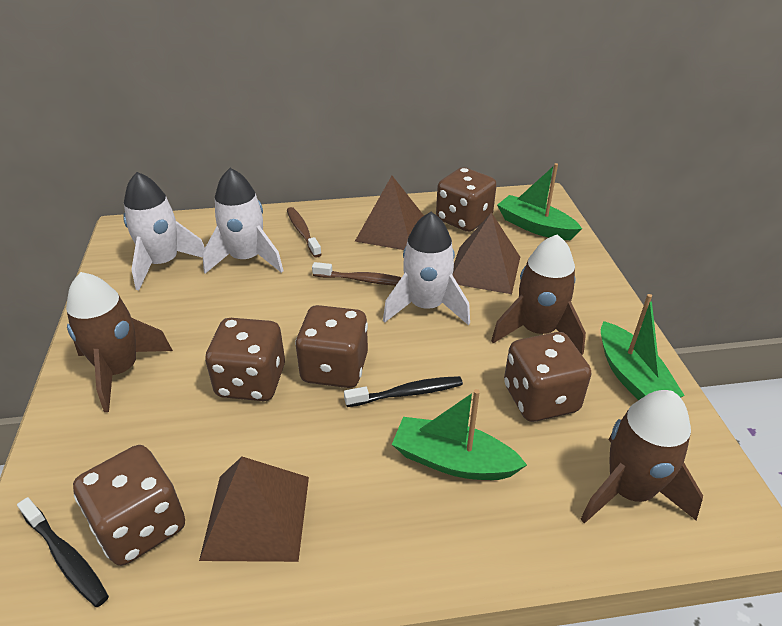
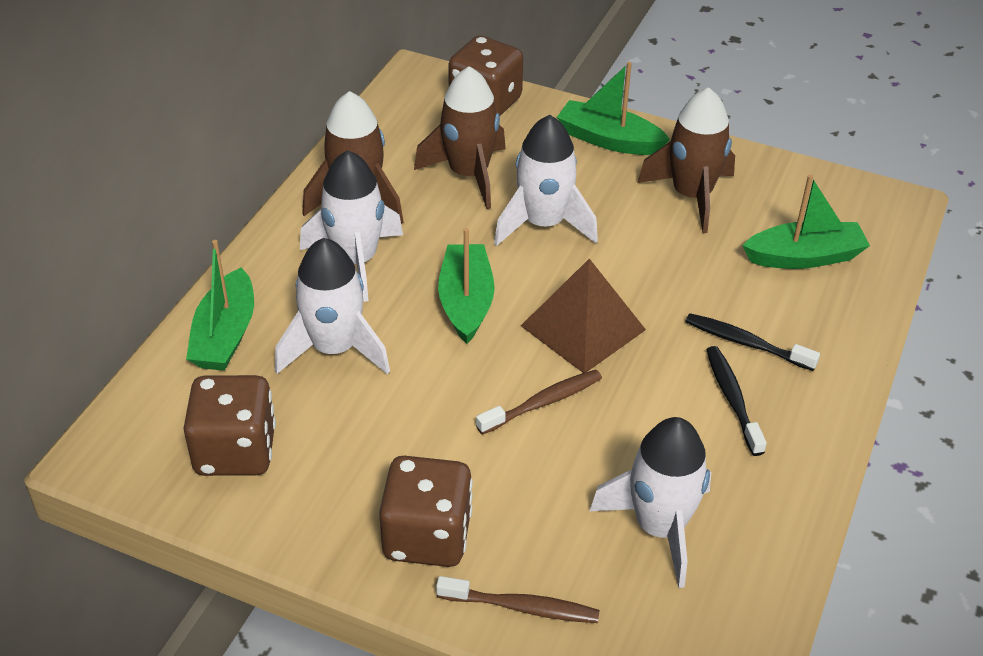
brown dice: [73,445,185,566] [205,318,285,401] [295,305,368,388] [436,167,497,232] [504,332,592,422] = 5 -> [183,375,276,476] [379,456,473,567] [448,35,524,116] = 3
brown pyramid: [199,457,309,562] [355,176,424,250] [453,212,520,294] = 3 -> [521,259,646,373] = 1
green boat: [392,389,527,480] [497,163,582,240] [601,294,685,400] = 3 -> [186,240,254,371] [438,228,495,344] [557,62,670,155] [742,175,870,269] = 4
white rocket: [123,172,205,290] [202,168,284,274] [383,212,470,325] = 3 -> [275,238,390,374] [300,150,403,302] [494,115,598,246] [590,417,711,588] = 4

